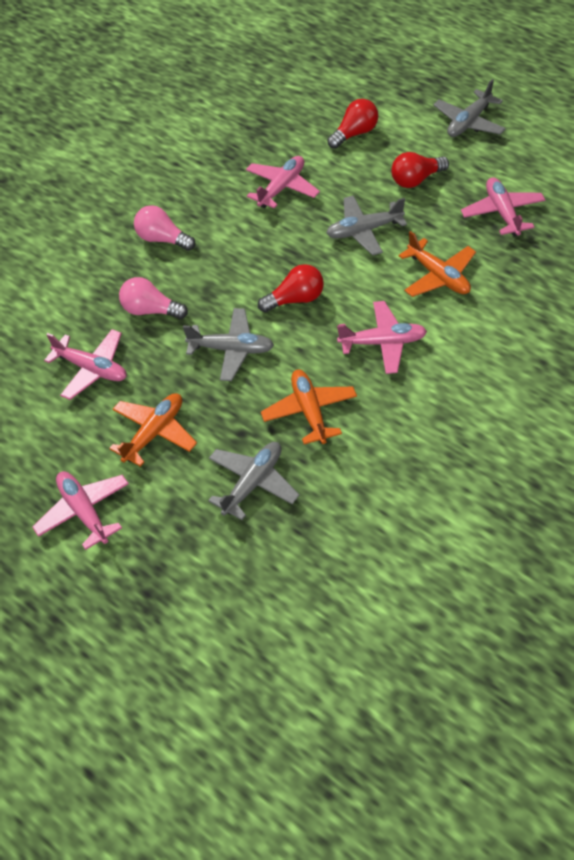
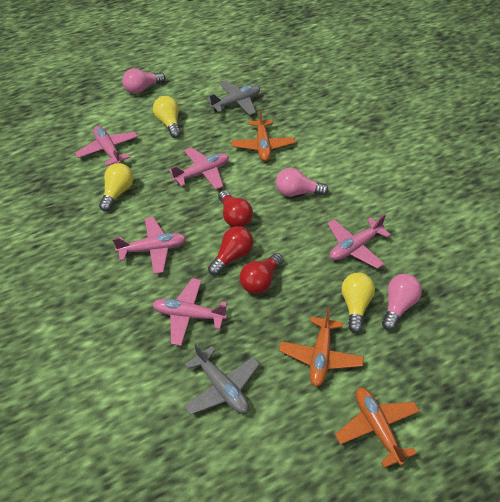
grey plane: [183,308,274,381] [208,442,299,520] [326,195,407,256] [433,79,506,137] = 4 -> [184,343,260,414] [207,81,260,115] = 2
pink light bulb: [119,277,188,319] [134,205,195,251] = 2 -> [122,68,165,94] [276,168,329,197] [382,274,422,330] = 3
yellow light bulb: none = 0 -> [99,163,134,212] [153,96,181,138] [341,273,375,333] = 3

